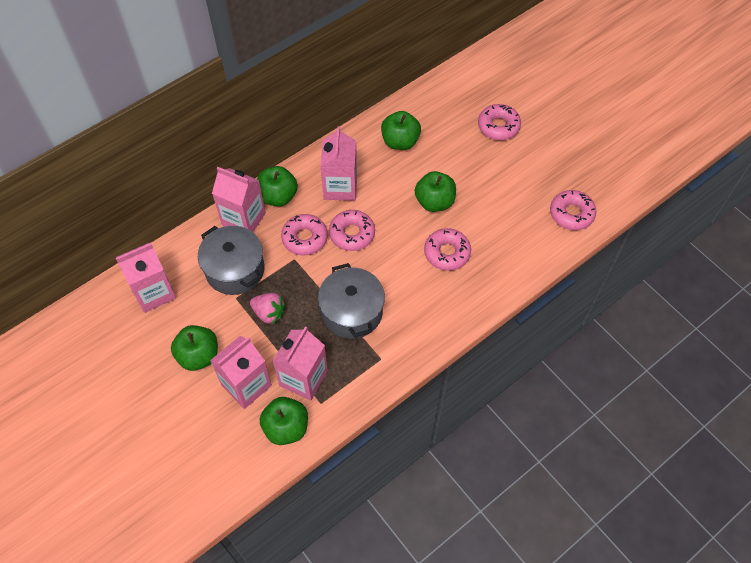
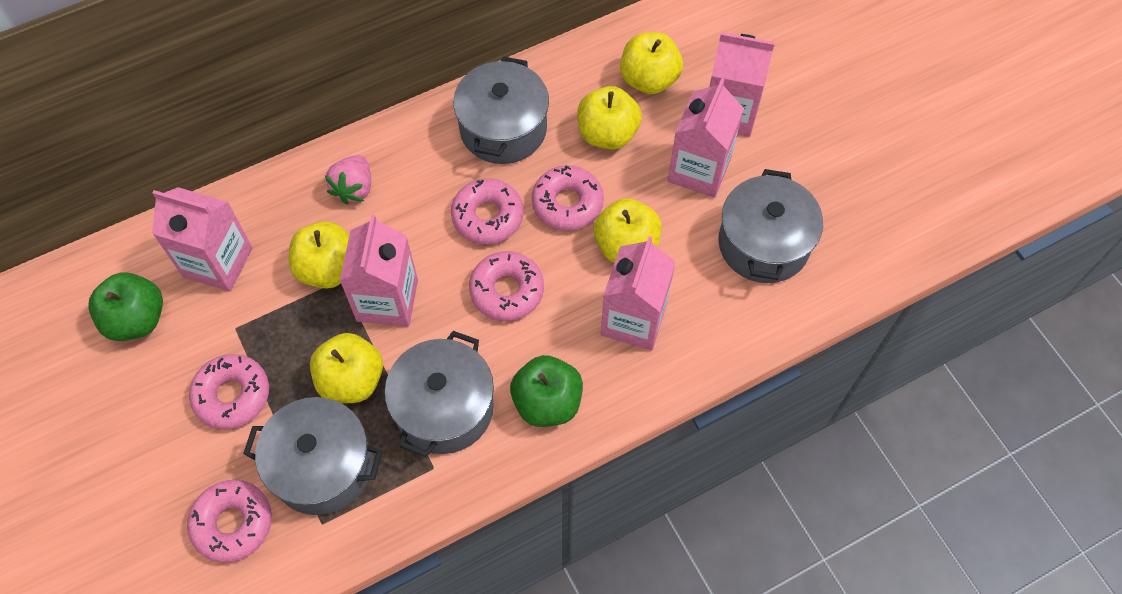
green apple: [171,325,218,371] [257,166,298,207] [260,397,308,445] [381,111,421,150] [415,171,456,212] = 5 -> [88,272,163,341] [510,355,583,427] = 2
grey pot: [198,226,265,295] [318,263,385,339] = 2 -> [243,397,383,515] [385,331,494,457] [453,57,549,164] [718,169,823,283] = 4
yellow apple: none = 0 -> [289,221,349,289] [310,333,383,403] [577,86,642,149] [594,198,662,263] [620,32,683,94] = 5

